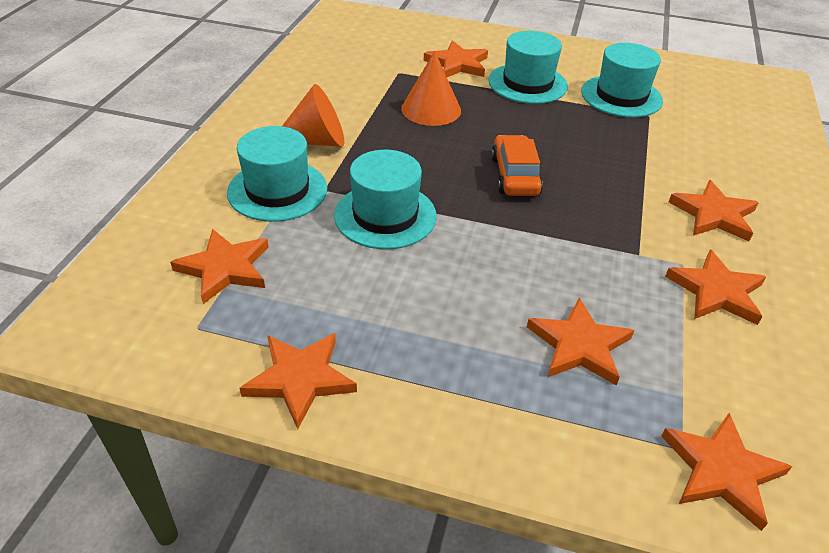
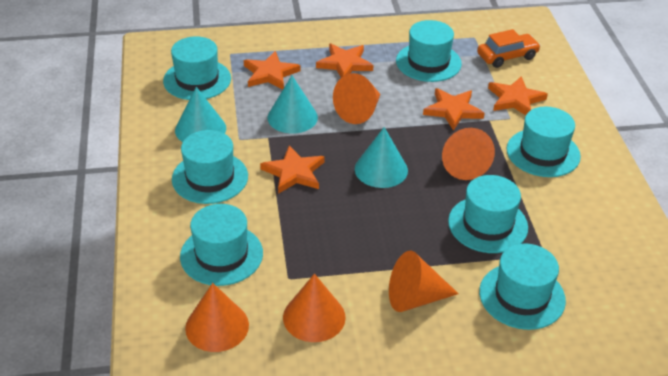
orange cone: [282,84,345,147] [401,51,461,126] = 2 -> [185,283,249,352] [283,274,346,342] [333,73,381,124] [389,251,459,312] [442,128,495,180] = 5
orange star: [170,229,269,304] [240,333,357,429] [424,40,488,77] [527,298,634,386] [661,413,792,531] [665,249,766,325] [669,180,759,241] = 7 -> [244,51,300,90] [260,145,325,194] [316,44,373,78] [423,88,485,131] [488,76,548,115] = 5
turquoise cone: none = 0 -> [175,87,226,142] [268,76,318,134] [355,127,408,188] = 3
turquoise hat: [227,126,327,222] [334,150,437,249] [488,31,568,104] [581,43,663,118] = 4 -> [163,36,231,100] [172,130,248,204] [180,204,263,286] [396,20,462,82] [448,175,528,253] [479,244,566,330] [507,107,581,177] = 7

